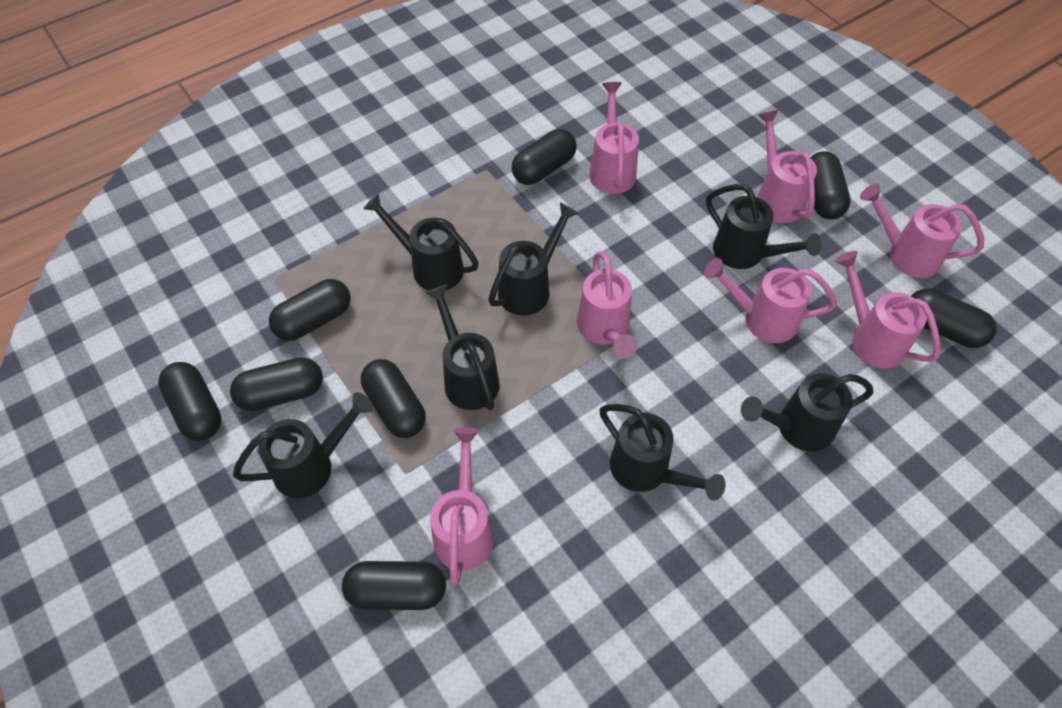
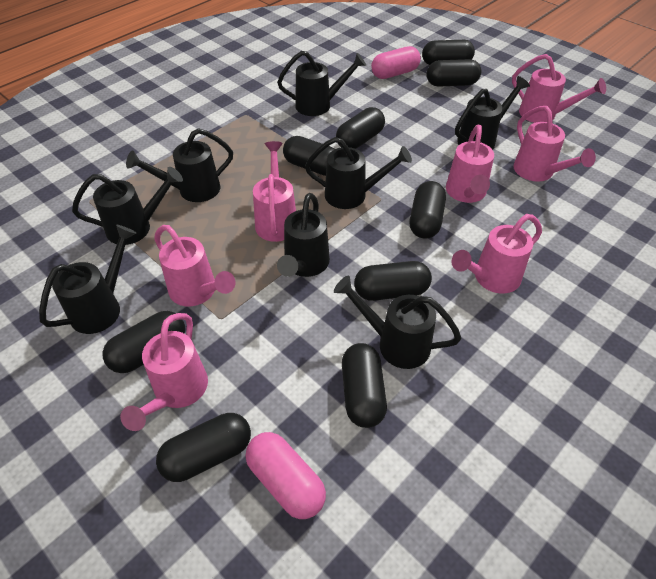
black capsule: [158,362,222,441] [230,357,323,411] [269,279,351,341] [342,561,446,610] [361,359,426,438] [511,129,576,185] [811,151,851,220] [911,288,997,348] = 8 -> [102,311,185,373] [156,413,251,482] [283,136,335,176] [336,107,385,149] [342,343,387,428] [354,261,432,301] [410,181,446,239] [422,40,475,65] [426,59,481,86] = 9
black watering can: [233,392,374,498] [363,194,479,290] [425,285,500,410] [488,202,579,316] [600,404,726,501] [706,184,822,269] [741,373,873,452] = 7 -> [39,225,136,334] [72,167,183,245] [126,128,233,202] [277,51,366,116] [277,193,330,277] [305,137,412,209] [334,276,461,369] [455,76,530,150] = 8
pink capsule: none = 0 -> [246,432,326,519] [371,46,421,79] = 2

